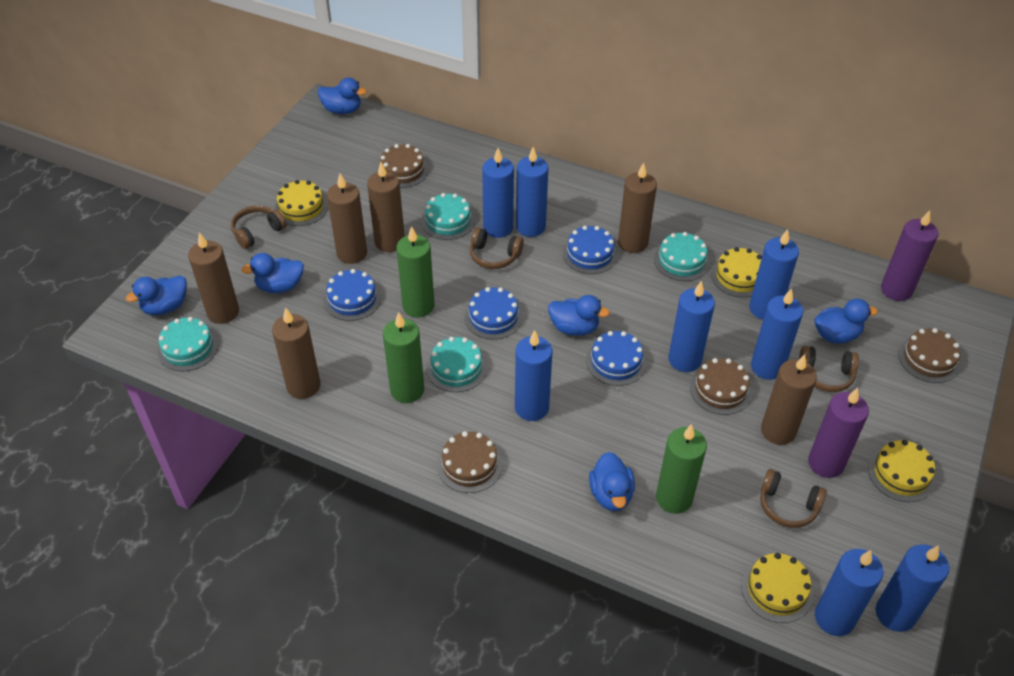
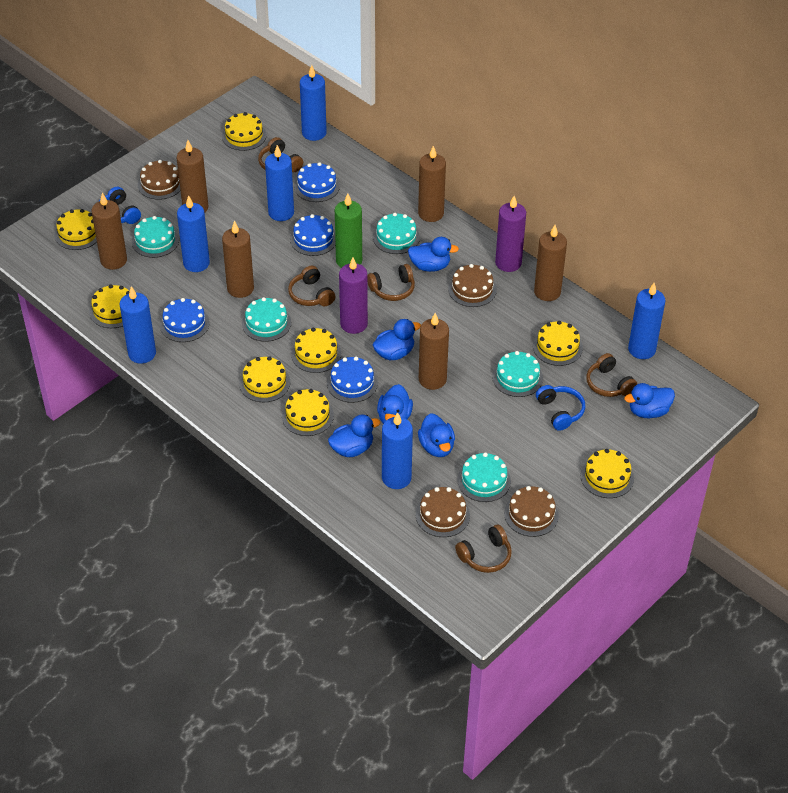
blue candle: [482,148,514,238] [515,330,552,421] [516,147,548,237] [668,281,715,372] [749,229,799,319] [751,288,803,380] [815,549,883,636] [876,544,949,632] = 8 -> [119,286,156,364] [177,195,210,272] [265,145,294,221] [300,65,327,141] [382,412,413,489] [628,283,666,359] = 6
blue headphones: none = 0 -> [98,187,141,224] [536,385,586,431] = 2
brown headphones: [231,205,287,249] [470,227,524,269] [760,469,827,528] [799,346,859,392] = 4 -> [258,137,303,172] [288,266,336,306] [367,264,415,301] [455,525,512,573] [586,353,637,397] = 5
green candle: [383,312,424,403] [396,226,435,317] [656,424,707,514] = 3 -> [335,194,362,268] = 1
turquoise cake: [157,317,218,371] [421,193,475,240] [426,337,487,392] [654,232,710,281] = 4 -> [132,216,179,258] [242,297,291,342] [373,213,420,254] [457,452,511,502] [492,351,543,397] = 5
yellow cake: [275,180,328,226] [711,247,762,297] [741,553,813,623] [868,440,935,502] = 4 -> [54,209,97,250] [89,285,130,328] [222,112,266,151] [239,356,290,402] [282,389,334,436] [291,328,341,373] [533,321,583,366] [581,449,634,498] = 8

